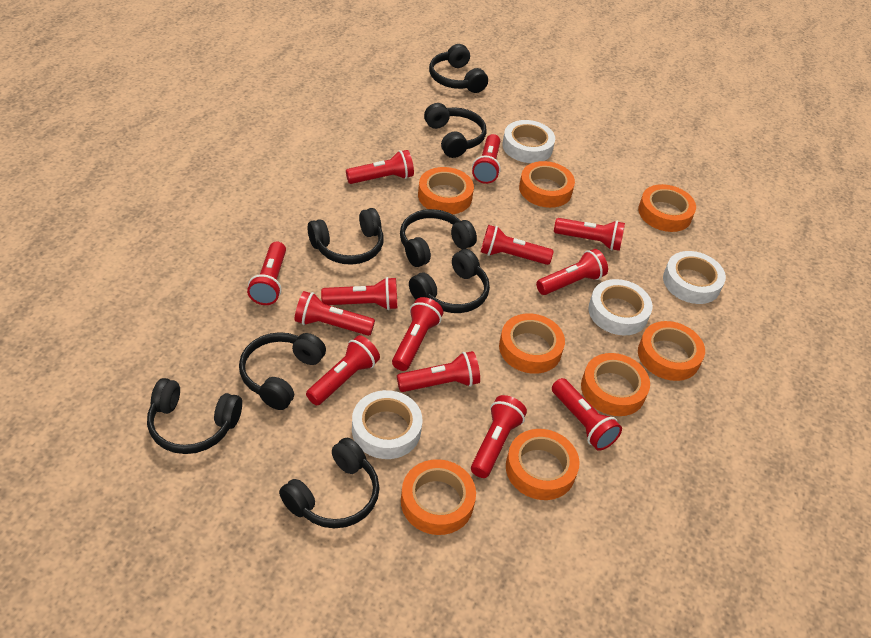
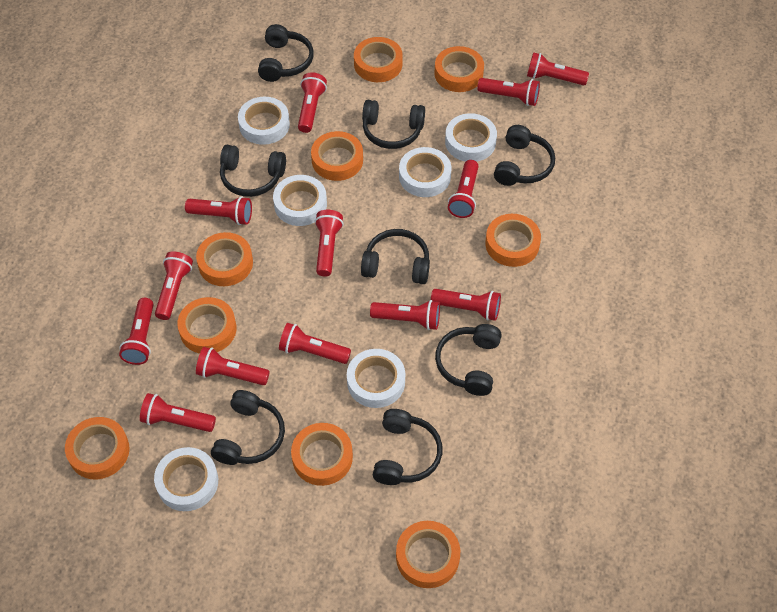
orange tape: [401,459,476,535] [418,167,474,214] [499,313,565,374] [506,429,580,500] [519,161,575,208] [581,353,650,416] [638,184,696,232] [638,321,705,381] = 8 -> [65,417,130,479] [177,297,237,354] [196,232,253,286] [291,423,353,486] [311,131,363,181] [354,37,403,82] [396,521,460,588] [434,46,484,92] [485,214,541,267] = 9
white tape: [352,390,422,459] [502,120,555,163] [588,279,653,335] [663,251,726,304] = 4 -> [154,447,218,511] [238,97,290,145] [273,175,327,226] [347,349,405,408] [399,147,451,197] [445,113,497,162] = 6

